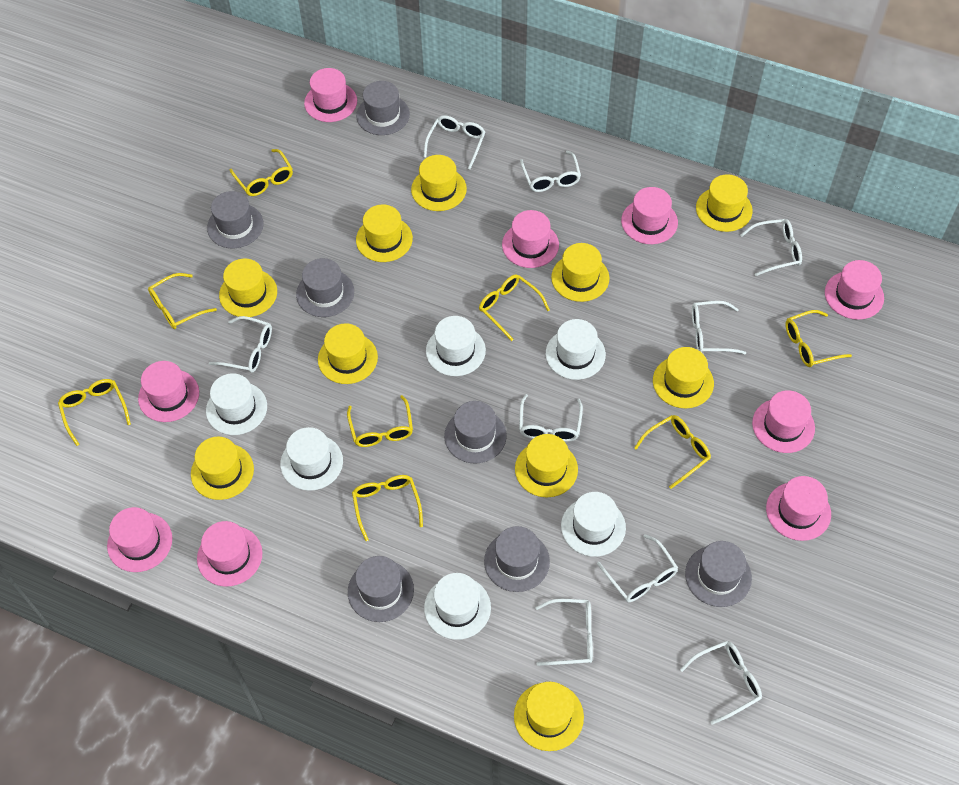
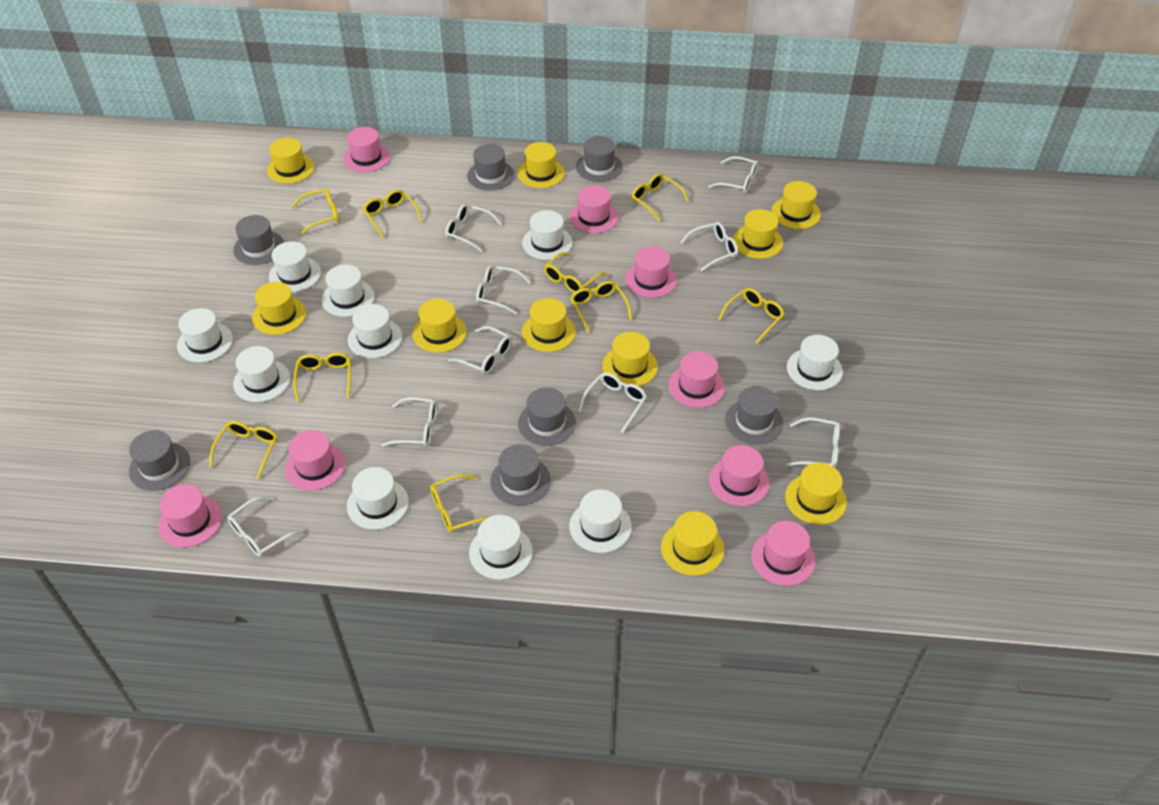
pink hat: [107,507,172,572] [138,361,199,422] [197,521,262,587] [304,68,357,122] [502,210,559,268] [621,187,678,244] [752,390,815,453] [766,476,831,541] [825,260,884,320] = 9 -> [158,484,222,548] [285,430,345,491] [343,127,390,172] [570,185,618,233] [625,246,677,298] [668,351,725,408] [709,445,769,506] [751,521,815,586] = 8
white hat: [206,373,267,435] [280,427,343,491] [424,573,491,640] [426,316,486,376] [546,319,606,380] [561,492,626,557] = 6 -> [177,308,233,363] [233,346,290,402] [269,241,321,293] [322,264,374,317] [347,467,409,530] [348,304,402,358] [469,515,533,580] [522,210,572,260] [569,489,632,553] [787,335,843,390] = 10
yellow glasses: [58,379,131,446] [148,273,217,329] [229,149,293,196] [347,395,413,447] [352,475,423,541] [479,274,550,341] [634,415,711,489] [785,310,852,367] = 8 -> [209,421,278,479] [291,188,339,235] [293,353,351,402] [363,190,423,238] [430,474,488,533] [544,252,606,293] [570,281,632,333] [631,173,689,221] [718,288,785,344] = 9

